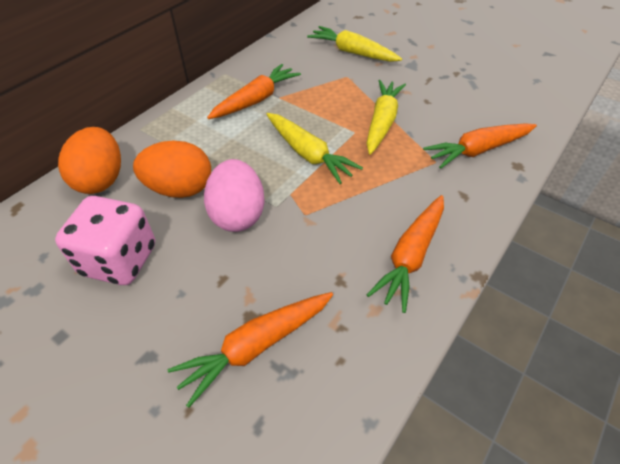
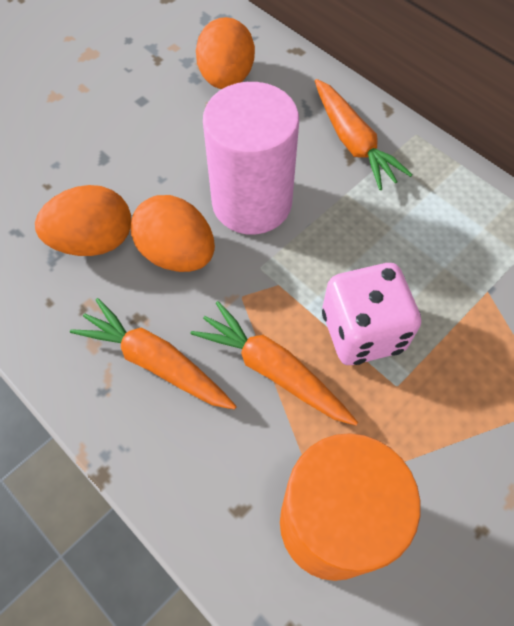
orange carrot: [168,292,333,408] [207,64,301,119] [367,195,444,313] [423,124,537,169] = 4 -> [70,298,237,410] [191,301,358,426] [315,79,413,190] = 3
orange cylinder: none = 0 -> [280,433,421,581] = 1
orange egg: [58,127,121,194] [133,141,211,198] = 2 -> [35,185,131,256] [130,195,215,272] [196,17,255,89] = 3
pink cylinder: none = 0 -> [203,82,299,235] = 1
pink egg: [204,159,265,232] = 1 -> none = 0
yellow carrot: [266,113,363,184] [307,26,402,62] [366,80,406,155] = 3 -> none = 0

